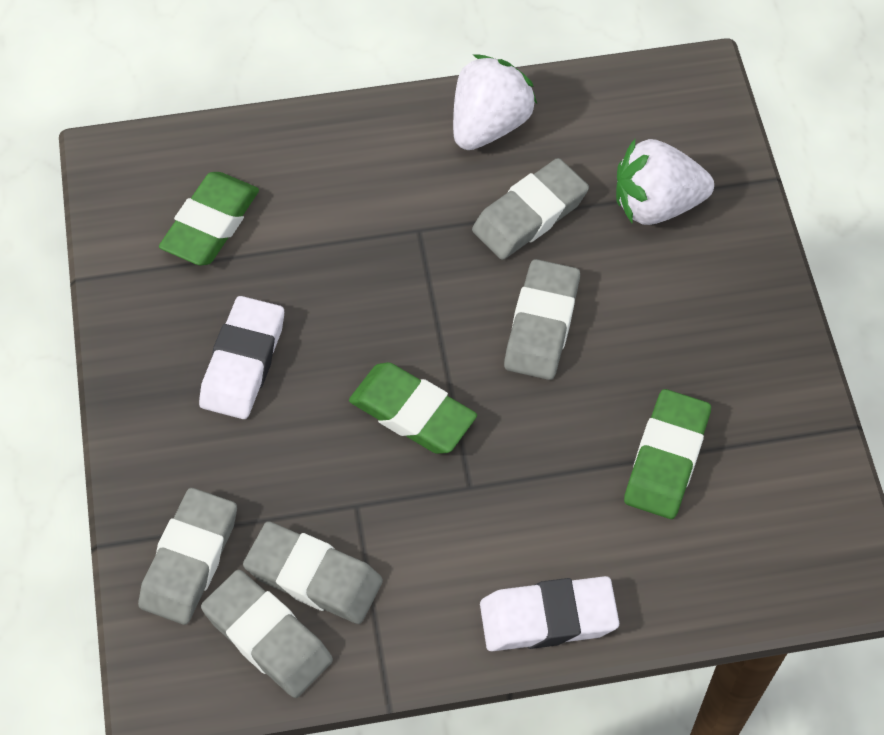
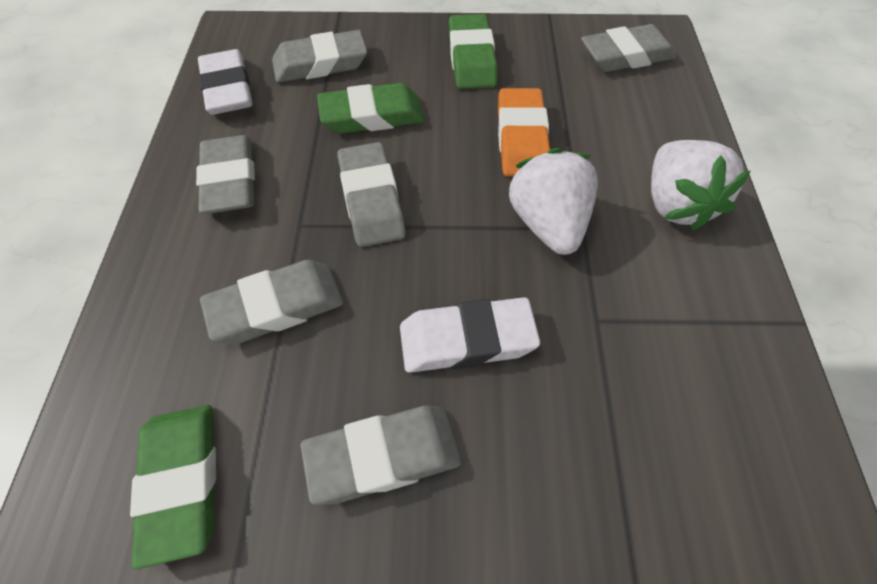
grey eraser: [138,488,237,625] [201,570,333,698] [243,521,383,624] [472,158,589,260] [504,259,580,380] = 5 -> [196,135,255,214] [200,260,343,344] [272,30,367,83] [300,405,461,505] [337,142,406,247] [581,24,676,72] = 6
orange eraser: none = 0 -> [498,88,550,177] = 1

